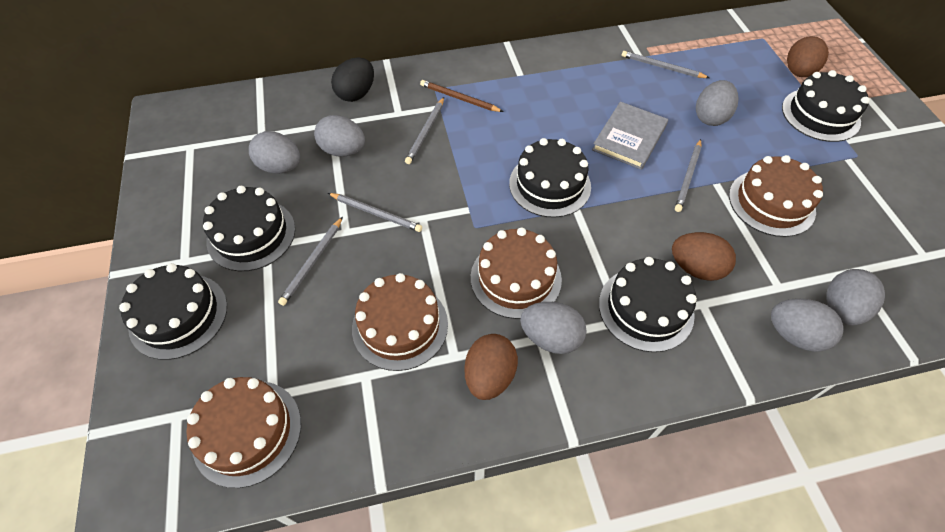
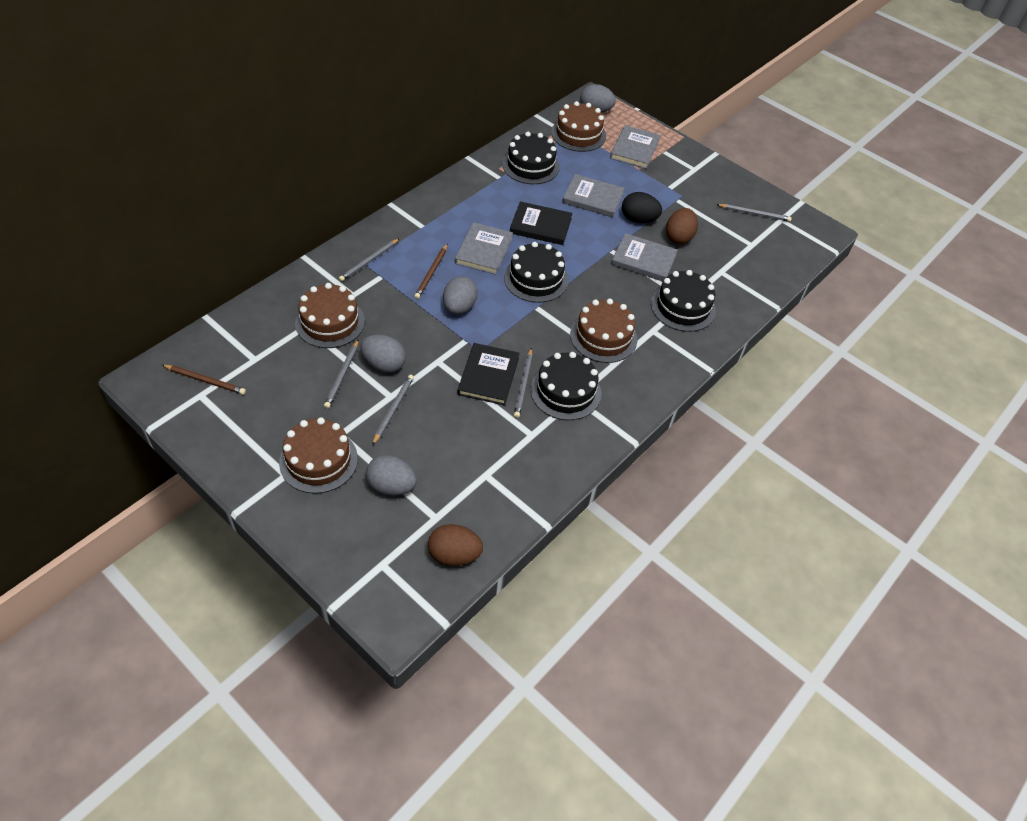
black book: none = 0 -> [457,343,520,405] [510,201,572,245] = 2
black cake: [119,263,227,360] [203,186,295,271] [509,138,591,218] [599,257,697,352] [782,70,870,142] = 5 -> [502,132,560,184] [504,242,568,303] [530,352,601,420] [651,270,716,332] = 4
brown egg: [464,334,518,400] [672,232,736,281] [787,36,829,77] = 3 -> [428,524,483,566] [666,208,698,244] = 2
brown pencil: [420,80,503,112] = 1 -> [162,365,246,395] [414,244,448,299] = 2
grey book: [592,102,668,170] = 1 -> [455,222,513,275] [562,174,625,218] [610,125,661,169] [611,233,678,281] = 4
grey egg: [249,131,300,174] [314,115,365,157] [520,302,587,354] [696,80,739,126] [771,298,844,352] [826,269,885,325] = 6 -> [361,334,406,373] [366,455,417,496] [443,276,478,315] [580,84,616,113] = 4

